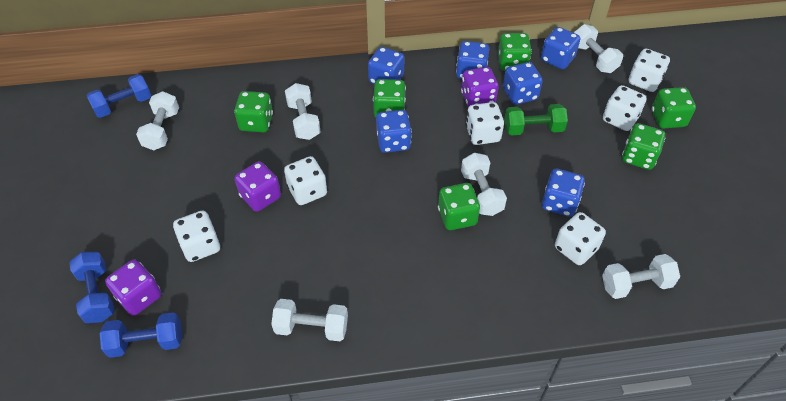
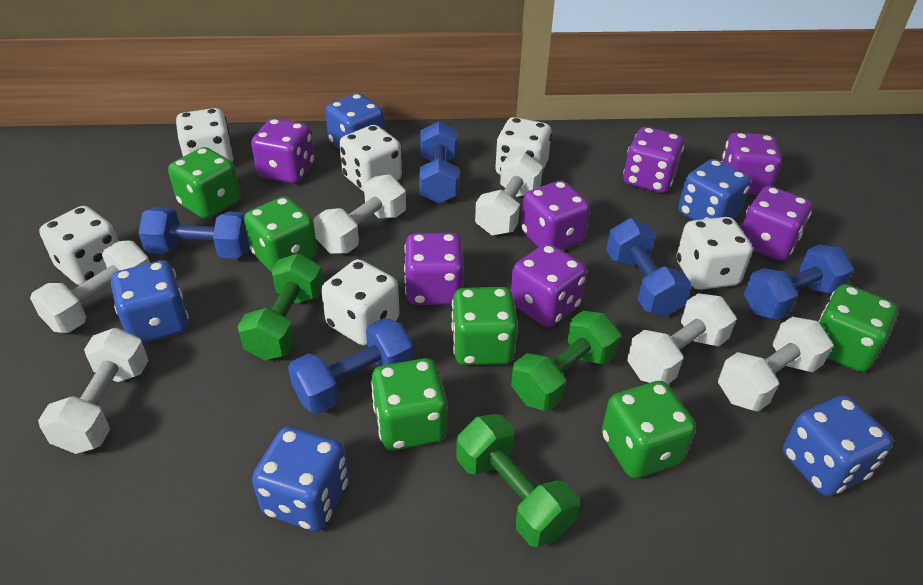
blue dice: [368,47,404,84] [376,110,412,153] [456,41,489,79] [503,62,543,105] [541,27,580,69] [542,169,585,217] = 6 -> [111,260,189,344] [252,426,348,531] [325,93,385,149] [678,159,751,220] [783,395,892,496] = 5
blue dumbbell: [69,252,115,323] [86,74,152,118] [100,312,182,358] = 3 -> [138,207,249,259] [288,318,414,414] [419,121,459,203] [606,218,692,316] [744,245,854,320] = 5
green dumbbell: [504,104,568,135] = 1 -> [237,253,323,360] [456,414,579,547] [511,311,621,411] = 3
purple dice: [105,260,161,316] [235,161,281,212] [461,67,499,107] = 3 -> [251,118,314,183] [404,233,464,305] [511,243,587,327] [521,181,590,250] [623,127,684,193] [721,132,782,195] [741,186,812,261] = 7

